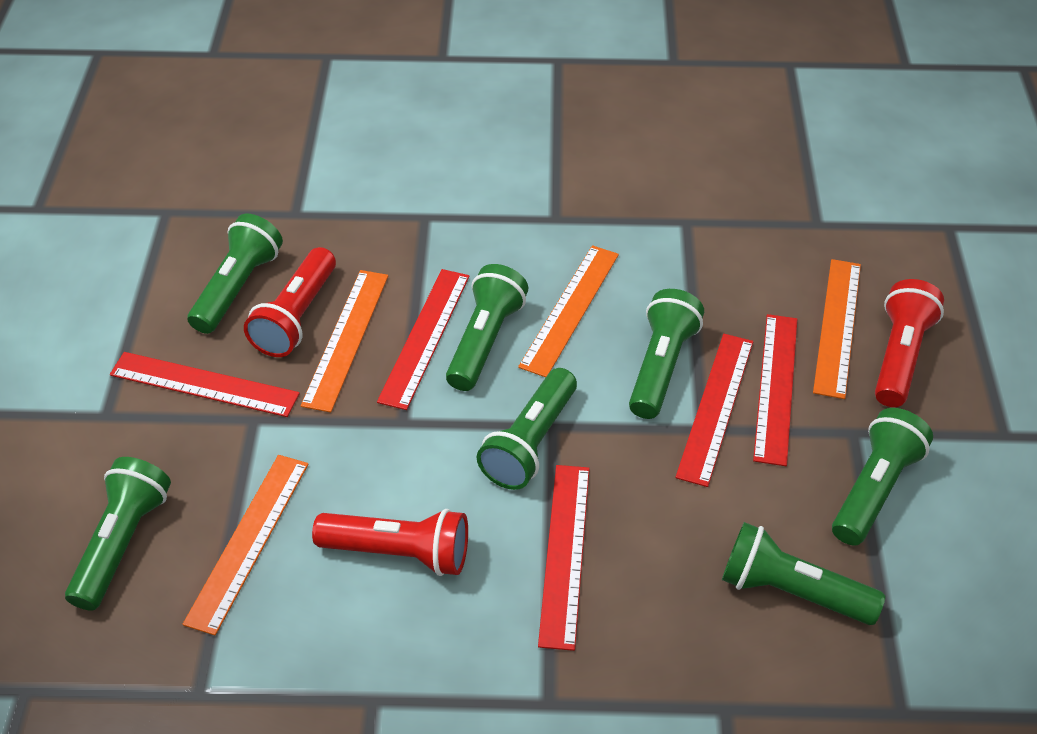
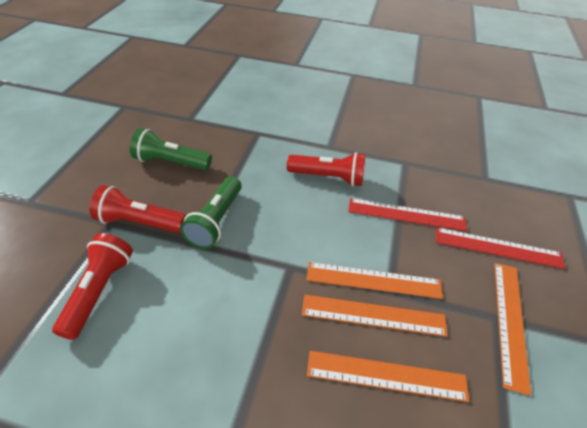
green flashlight: [65,457,171,611] [187,214,283,334] [446,264,528,391] [477,368,577,490] [629,289,704,419] [722,522,885,625] [832,408,933,546] = 7 -> [130,128,212,170] [180,176,242,249] = 2
red ruler: [110,352,300,417] [377,269,469,410] [538,465,590,651] [675,334,753,487] [753,314,797,466] = 5 -> [348,198,467,231] [436,227,566,269] = 2

